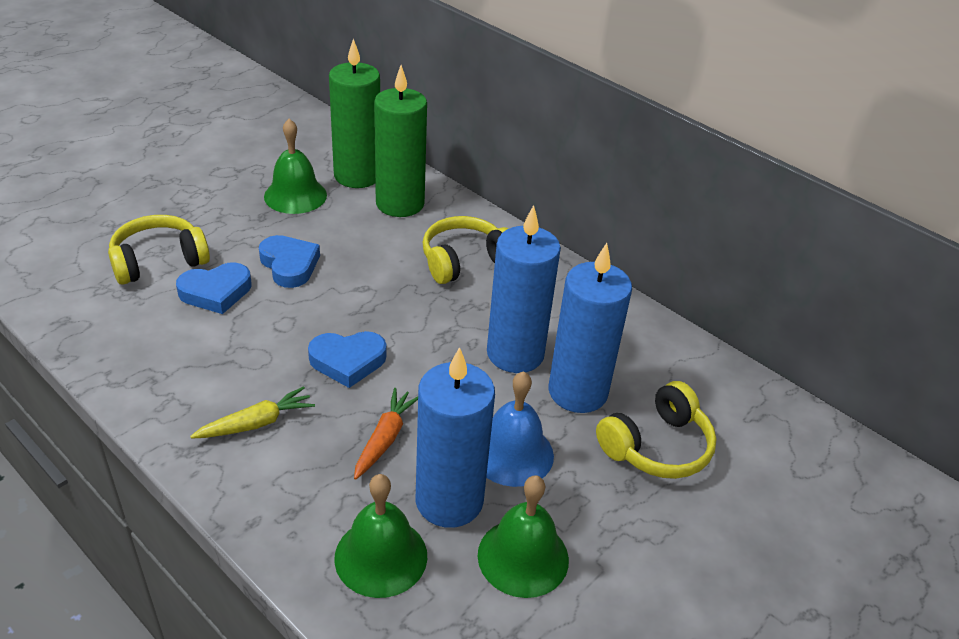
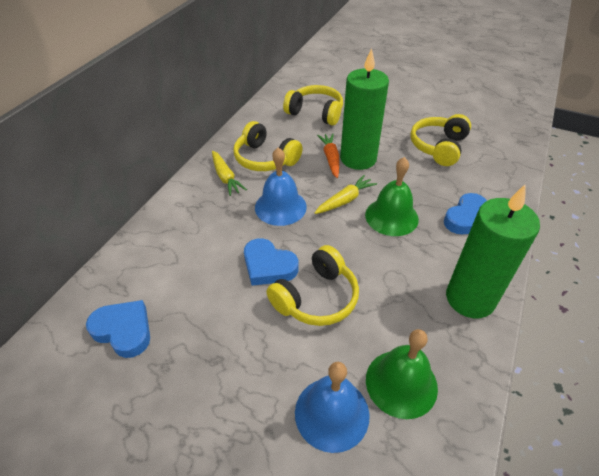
blue bell: [486,371,554,487] = 1 -> [255,147,307,226] [295,362,370,453] = 2
blue candle: [415,347,495,528] [487,205,561,373] [549,243,632,413] = 3 -> none = 0
green bell: [264,119,327,214] [334,474,427,598] [478,475,569,598] = 3 -> [365,157,419,236] [366,329,438,419] = 2
yellow carrot: [190,386,315,439] = 1 -> [212,151,247,196] [315,175,377,214] = 2
yellow headphones: [108,215,210,285] [422,216,509,284] [596,381,717,479] = 3 -> [233,121,303,171] [266,245,359,326] [283,85,343,126] [410,114,471,166] = 4

